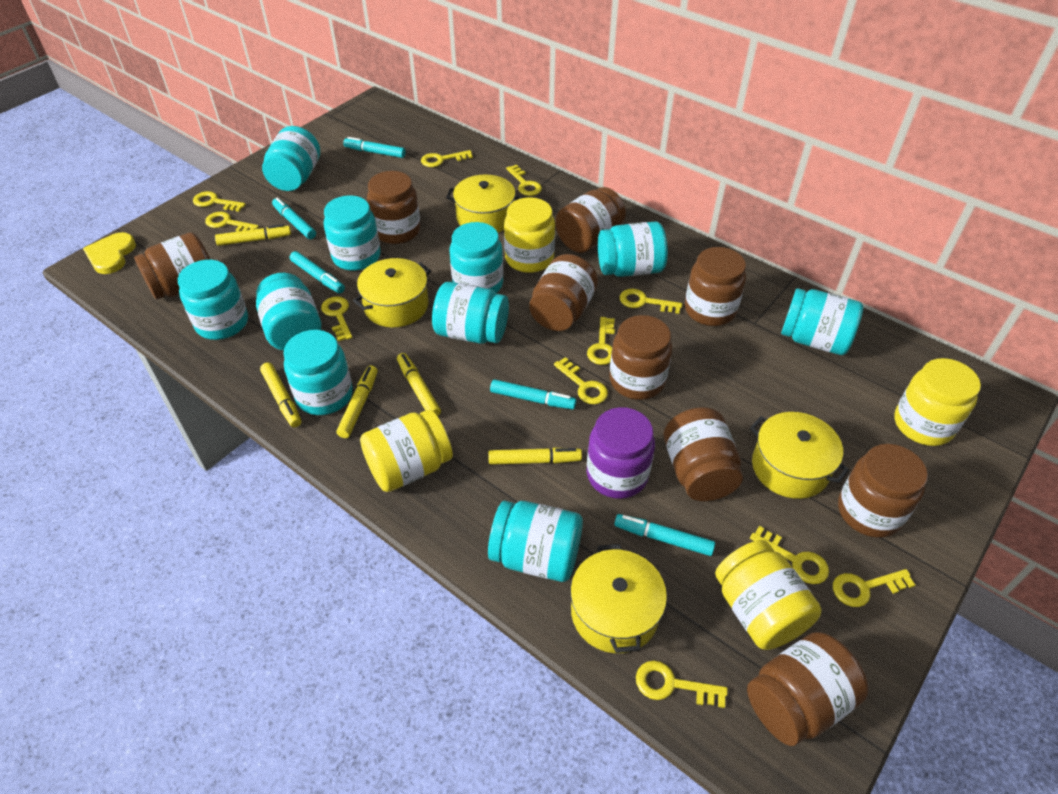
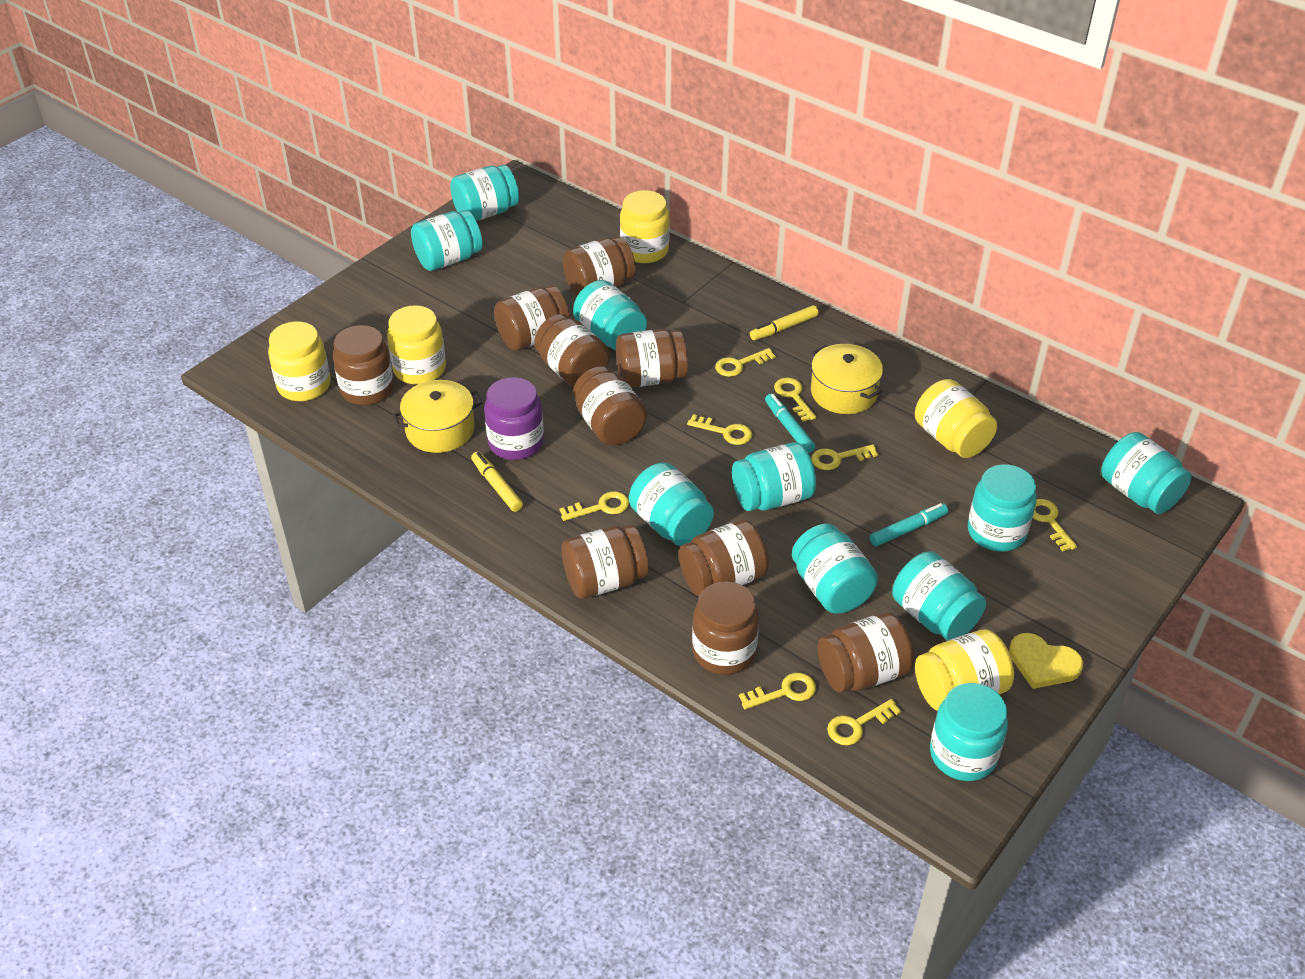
brown jar: [134,232,211,300] [367,171,421,244] [529,254,598,331] [555,187,626,253] [609,315,672,400] [664,407,743,501] [685,247,746,326] [747,632,868,746] [838,444,928,538] = 9 -> [333,325,394,405] [494,285,570,351] [534,314,610,387] [561,525,649,599] [563,237,636,296] [573,366,647,445] [616,329,688,388] [679,519,769,596] [692,581,759,675] [818,612,914,693] = 10
turquoise marker: [272,198,316,239] [290,251,345,293] [343,137,406,158] [490,379,577,409] [614,514,715,556] = 5 -> [765,394,815,453] [870,503,948,547] = 2
yellow jar: [360,410,453,492] [504,197,555,273] [715,540,822,650] [895,358,981,446] = 4 -> [268,322,331,401] [387,305,446,385] [620,190,670,263] [915,379,997,458] [915,629,1014,711] = 5
yellow key: [193,191,246,212] [205,212,259,232] [321,296,352,341] [421,150,473,167] [506,165,542,196] [554,357,608,404] [587,317,615,365] [620,289,682,314] [636,661,728,708] [750,526,829,584] [833,569,915,607] = 11 -> [560,491,629,521] [687,414,752,445] [715,348,776,377] [739,672,816,709] [774,377,816,422] [811,444,878,470] [827,699,901,745] [1033,499,1077,551] = 8
yellow marker: [215,224,291,246] [260,362,301,427] [337,366,378,438] [397,353,441,416] [488,448,582,465] = 5 -> [471,452,523,512] [750,305,819,340] = 2
yellow pot: [353,258,431,327] [446,175,523,233] [570,544,667,653] [750,412,849,499] = 4 -> [392,380,482,453] [811,344,883,414] = 2

